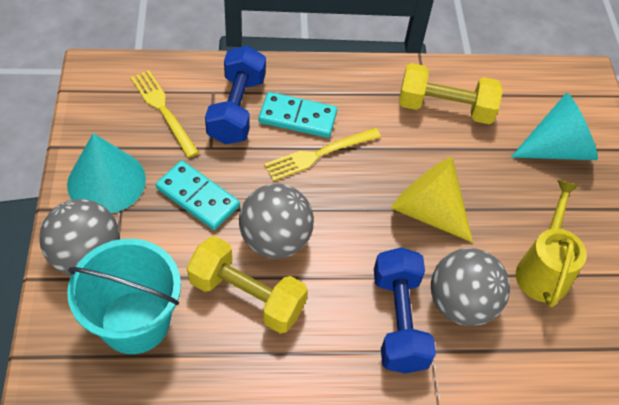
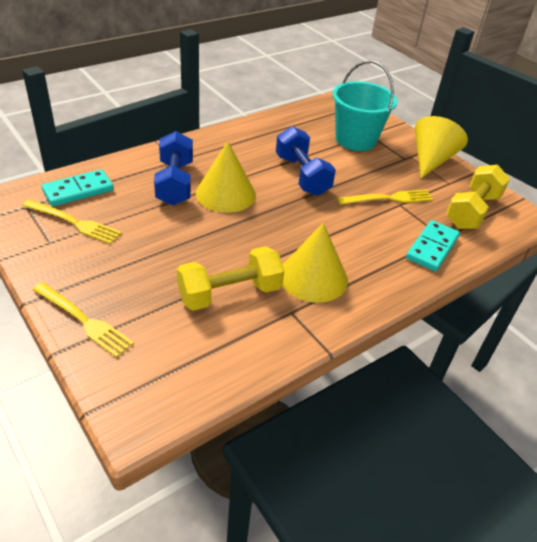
grey ball: [39,199,120,276] [239,184,314,258] [431,248,510,326] = 3 -> none = 0
turquoise cone: [67,133,146,213] [511,93,598,160] = 2 -> none = 0
yellow cone: [391,157,473,243] = 1 -> [196,141,256,213] [282,223,348,303] [415,116,468,178] = 3
yellow fork: [130,70,199,158] [264,128,381,181] = 2 -> [22,199,122,244] [32,282,134,358] [337,189,433,205] = 3
yellow watering can: [516,180,587,307] = 1 -> none = 0

